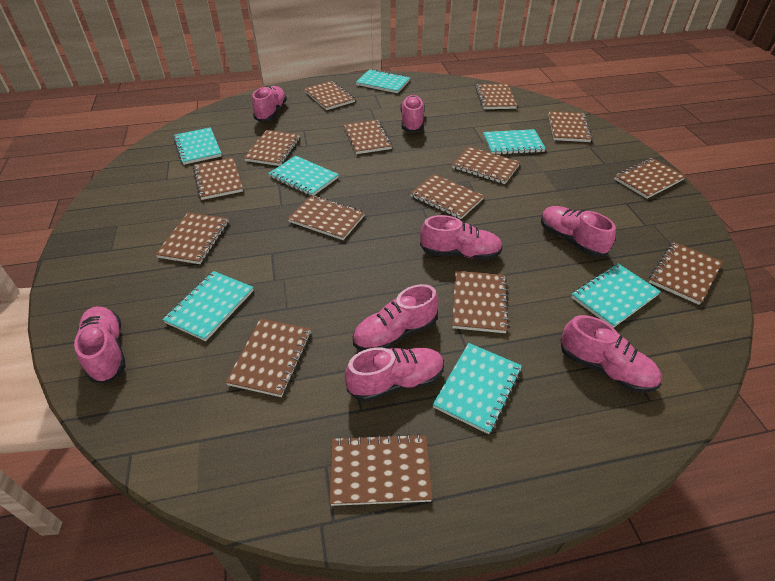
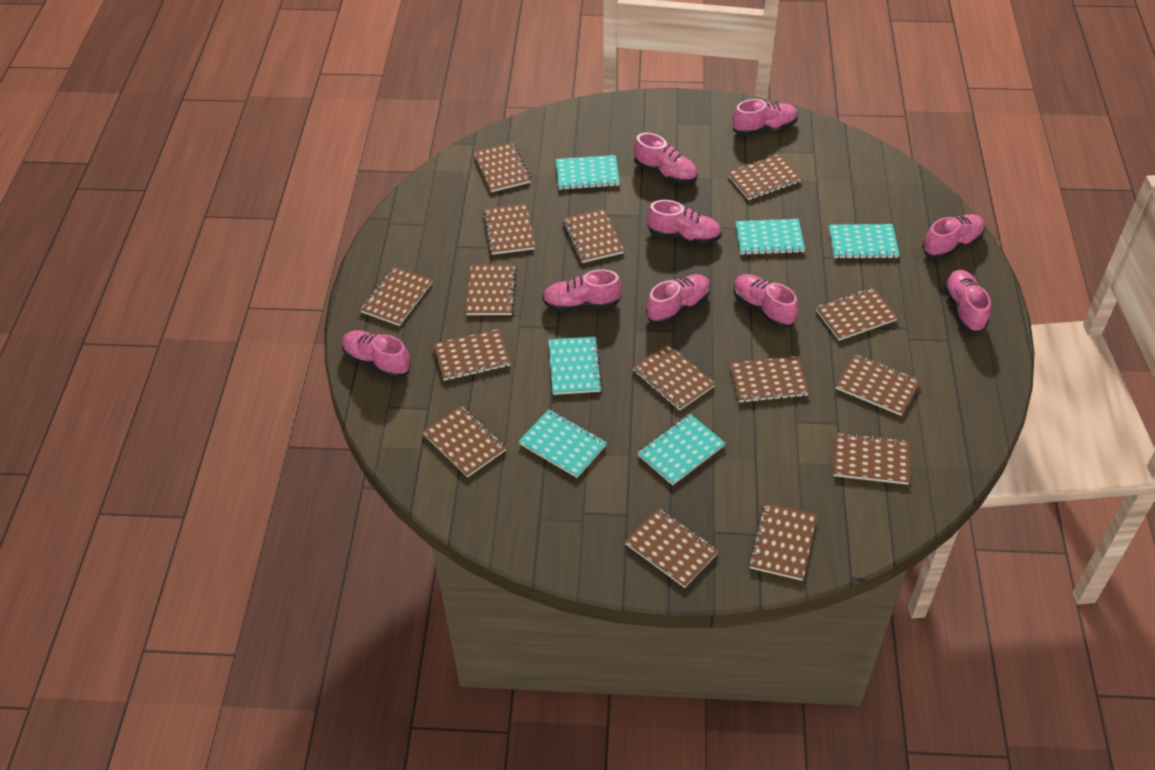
pink shoe: [74,306,126,383] [252,86,287,122] [345,347,444,402] [353,284,439,351] [400,95,425,133] [420,215,503,260] [541,206,616,257] [560,315,661,393] = 8 -> [342,330,411,378] [542,269,622,311] [634,133,698,184] [646,274,710,324] [647,200,722,244] [733,99,798,136] [733,274,799,328] [922,214,985,259] [944,270,991,333] = 9
turquoise notebook: [162,271,254,341] [173,127,222,165] [268,156,339,196] [356,69,410,93] [433,343,522,434] [483,129,546,154] [571,264,661,328] = 7 -> [518,409,607,478] [549,336,602,395] [556,155,620,190] [638,414,725,486] [735,219,805,255] [829,224,899,259] = 6

